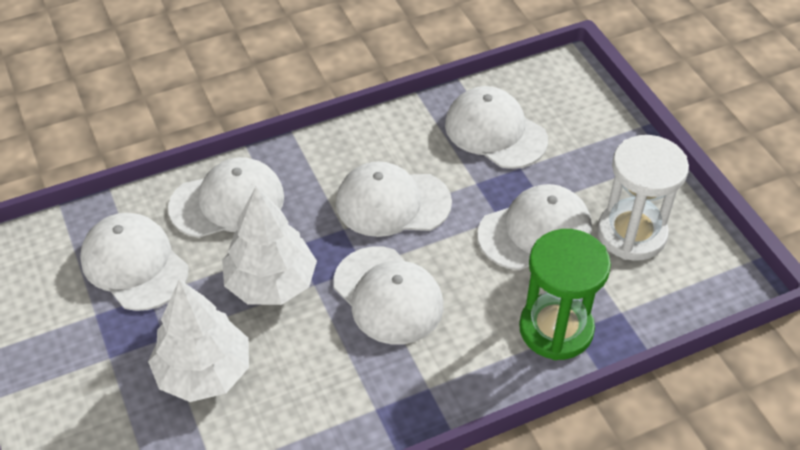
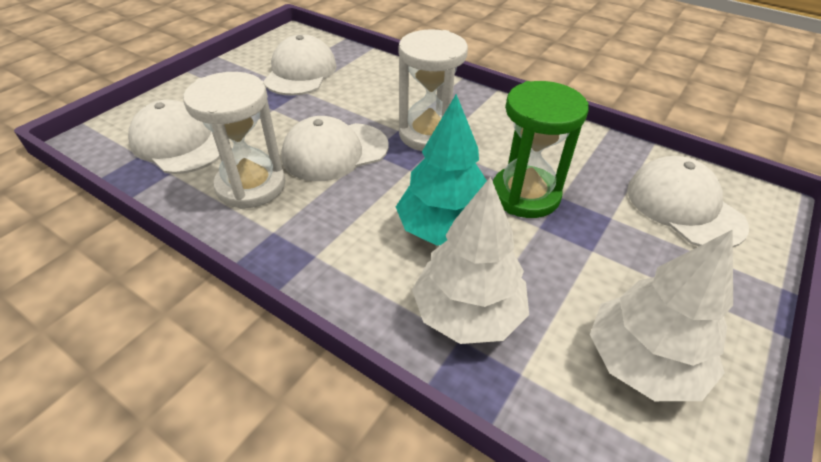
turquoise tree: none = 0 -> [396,94,487,246] = 1
white cap: [80,213,188,311] [168,157,284,238] [333,246,443,344] [336,161,452,237] [445,86,548,169] [477,184,592,270] = 6 -> [128,100,220,174] [263,34,337,96] [281,116,388,181] [627,156,749,247] = 4
white hourglass: [597,135,689,261] = 1 -> [183,72,285,209] [399,29,468,151] = 2

